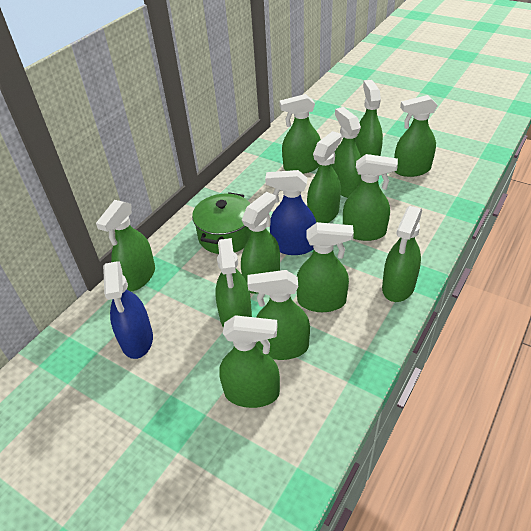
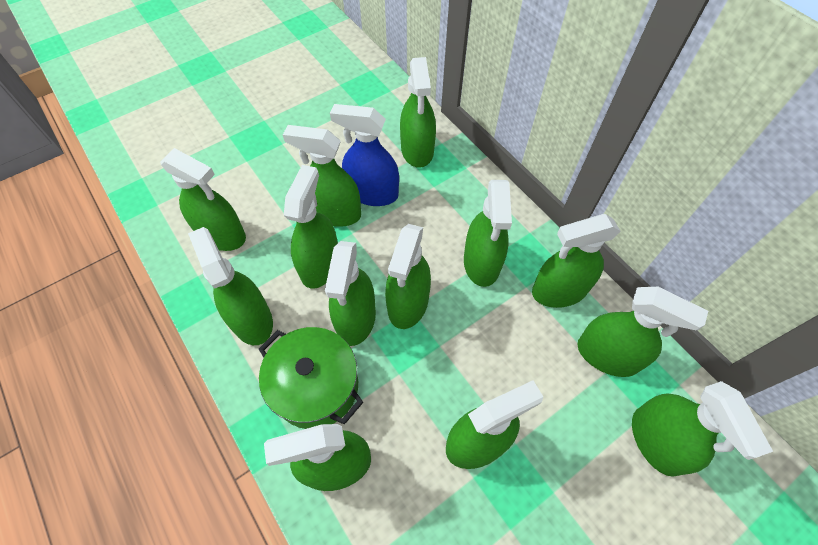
blue spray bottle: [103,261,153,359] [265,170,316,255] = 2 -> [330,104,399,206] = 1

